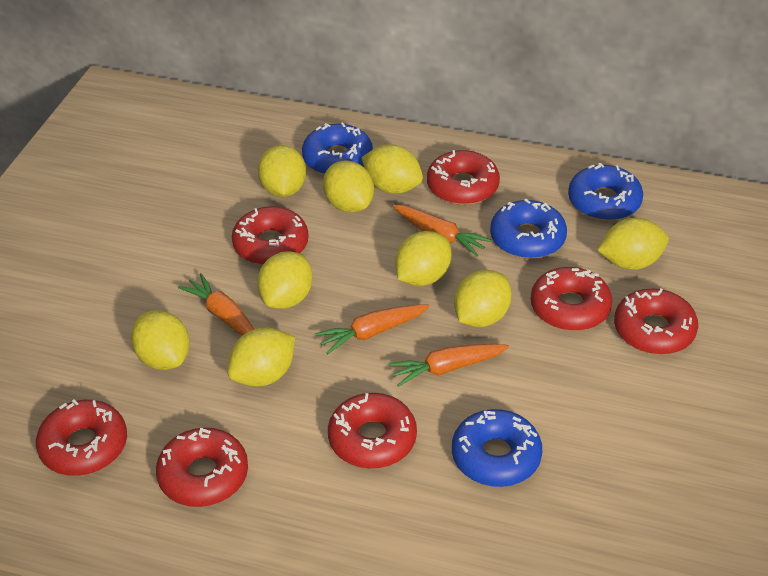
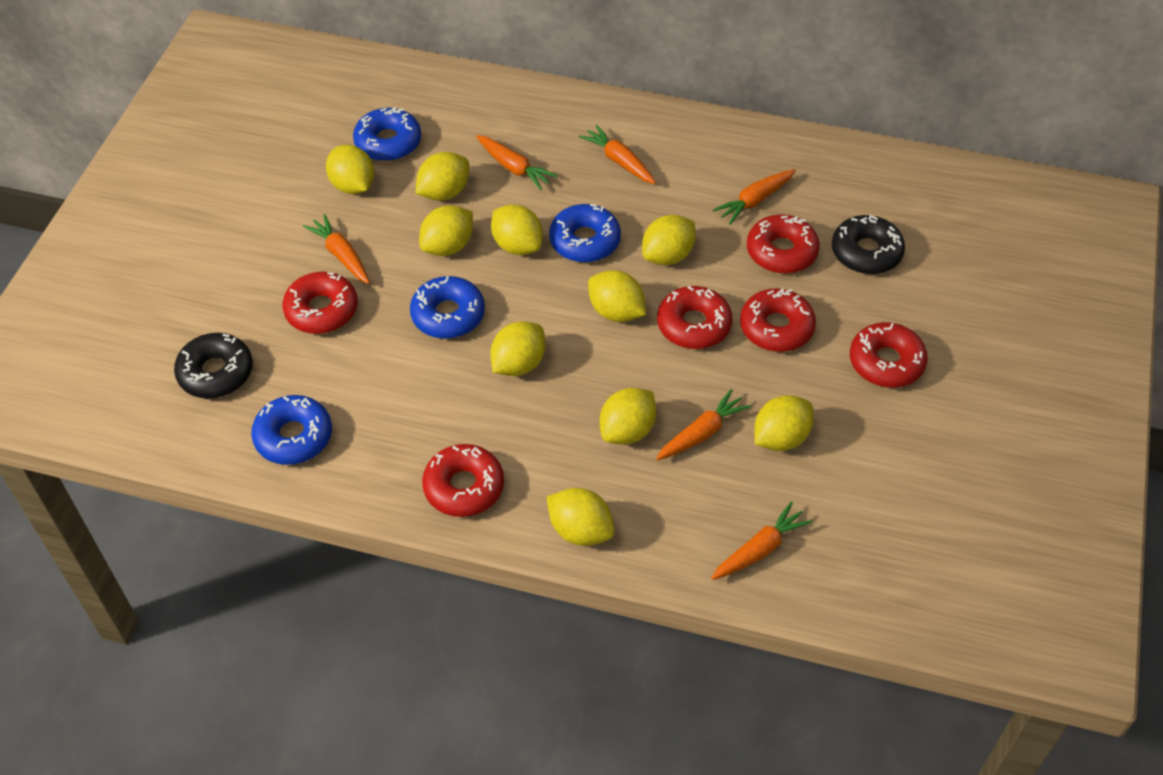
black donut: none = 0 -> [174,333,253,399] [832,215,905,274] = 2
orange carrot: [178,273,254,336] [315,305,430,354] [388,344,509,387] [393,205,492,257] = 4 -> [303,214,370,284] [476,135,557,190] [579,124,656,184] [656,389,751,460] [711,502,812,580] [713,169,796,225] = 6
red donut: [36,399,127,476] [156,428,248,507] [232,206,309,265] [328,393,417,468] [427,150,500,205] [531,267,612,331] [614,288,698,355] = 7 -> [283,272,358,334] [422,444,504,517] [657,286,733,349] [740,289,816,352] [747,214,819,274] [850,322,928,388] = 6
yellow lemon: [131,310,190,370] [227,328,295,387] [257,251,313,309] [258,145,306,197] [323,160,374,213] [362,144,423,194] [395,231,452,286] [454,270,512,327] [597,218,669,270] = 9 -> [326,145,374,194] [415,152,469,201] [419,205,473,256] [490,321,546,376] [491,204,543,255] [547,488,615,546] [588,270,646,322] [600,388,656,445] [642,215,695,265] [754,395,814,451] = 10

